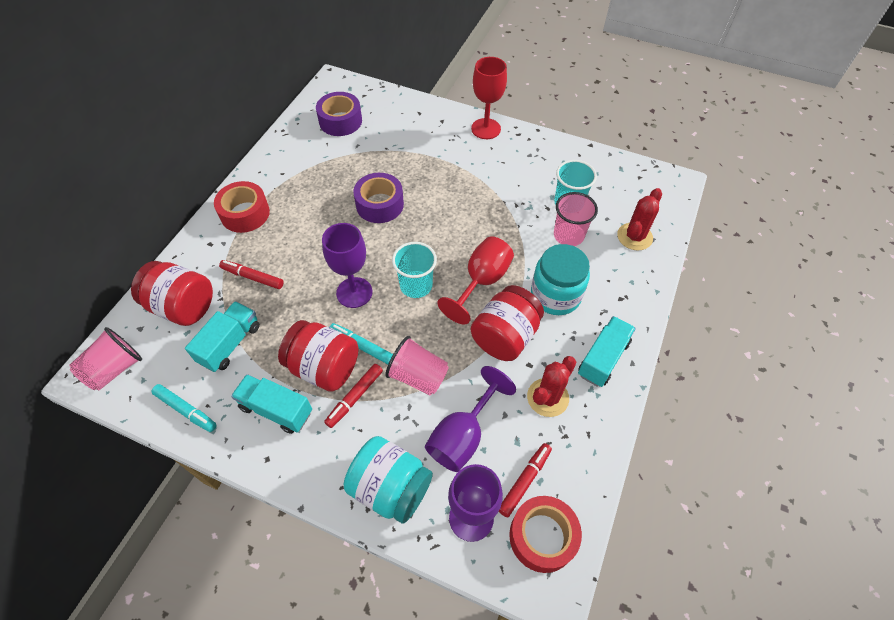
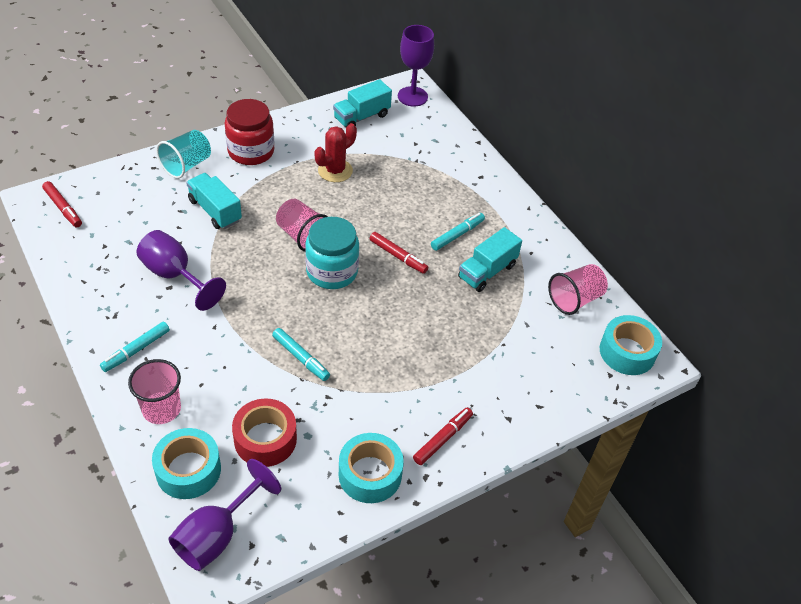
purple tape: [316,92,362,136] [353,173,404,223] = 2 -> none = 0
red cactus: [527,356,576,417] [617,188,662,250] = 2 -> [314,123,357,182] = 1
red goblet: [438,236,514,325] [471,57,507,139] = 2 -> none = 0
red jar: [131,261,213,326] [278,320,359,392] [471,285,544,361] = 3 -> [225,99,274,165] = 1
red tape: [214,181,270,233] [509,496,582,573] = 2 -> [232,398,297,467] = 1
turquoise cup: [392,242,437,298] [554,160,597,205] = 2 -> [156,130,211,179] = 1
turquoise jar: [344,436,433,524] [531,244,590,315] = 2 -> [305,217,359,289] = 1
turquoise marker: [151,384,217,432] [330,323,393,364] = 2 -> [100,322,170,372] [272,328,330,381] [431,213,485,251] = 3
turquoise tape: none = 0 -> [152,428,221,499] [339,433,404,503] [600,315,662,375] = 3

